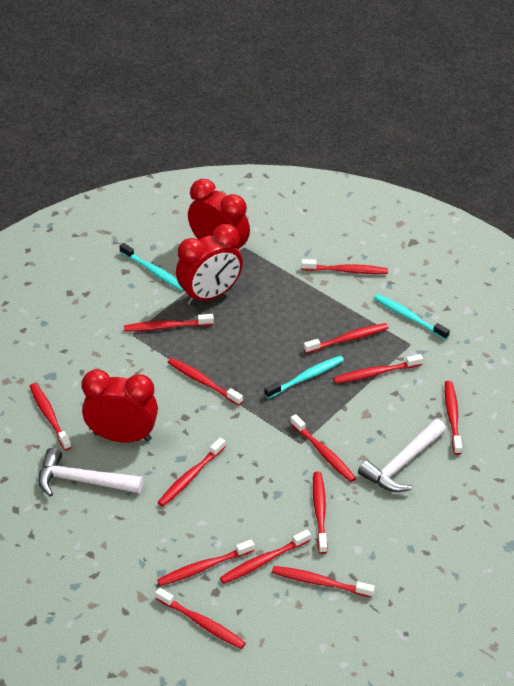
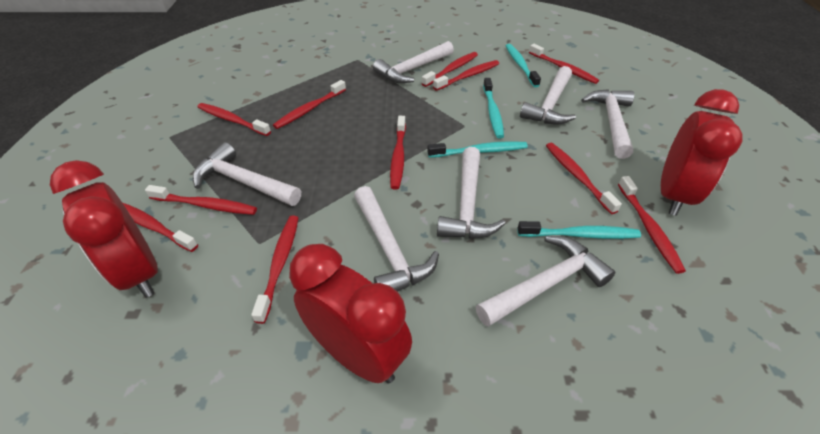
red toothbrush: [30,383,71,450] [124,314,214,332] [155,588,246,649] [157,438,226,507] [157,540,255,586] [168,358,243,406] [220,529,311,584] [272,566,375,598] [290,414,356,482] [301,259,388,274] [304,323,389,354] [313,472,328,554] [333,354,423,384] [445,381,462,455] = 14 -> [123,203,198,252] [145,185,257,215] [197,103,271,136] [251,215,298,324] [273,80,346,129] [390,116,406,190] [421,52,478,87] [433,60,499,91] [529,44,599,84] [546,143,622,214] [618,176,686,274] = 11
turquoise toothbrush: [119,243,184,291] [264,356,344,399] [374,294,450,340] = 3 -> [427,141,528,158] [483,78,504,139] [506,44,541,87] [517,221,641,239] = 4
white hammer: [38,448,143,497] [358,419,446,492] = 2 -> [193,142,301,206] [354,186,439,292] [373,41,454,83] [437,147,506,239] [476,236,615,327] [520,66,576,124] [581,89,634,159] = 7

